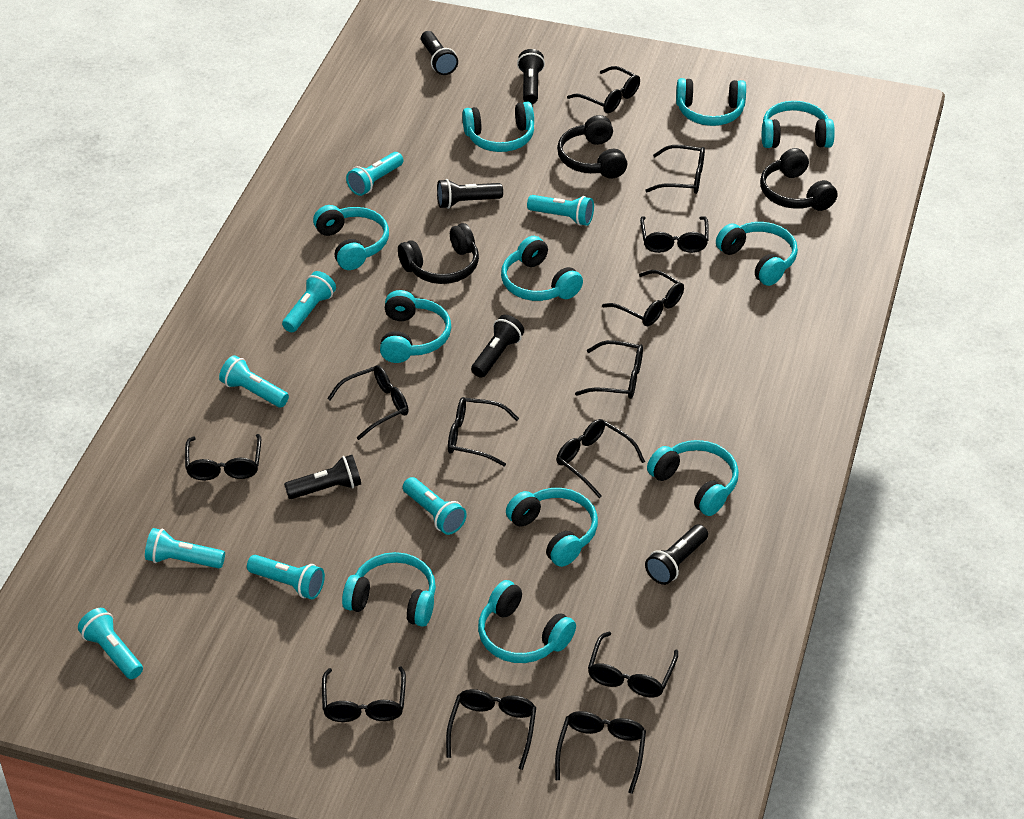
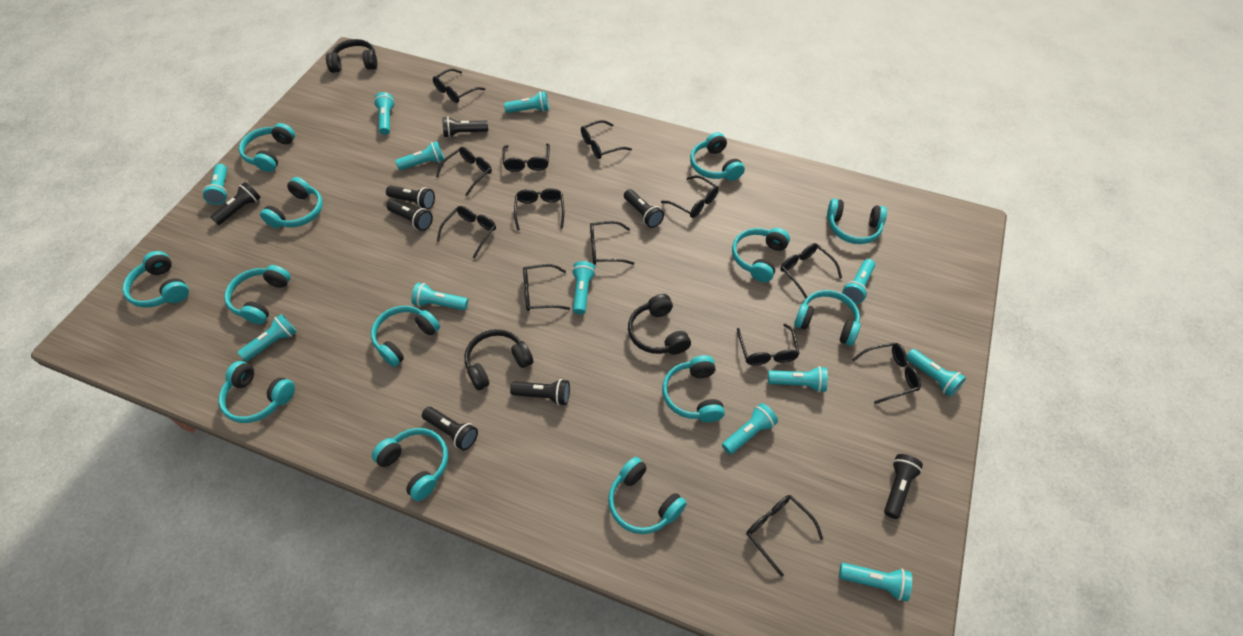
black flashlight: [284,455,361,499] [421,31,458,75] [437,179,503,209] [471,315,524,378] [517,49,545,104] [645,524,708,585] = 6 -> [210,182,261,225] [386,186,435,209] [387,200,433,231] [422,407,478,450] [442,117,488,138] [510,379,570,406] [624,189,664,228] [884,454,923,519] = 8
turquoise flashlight: [78,608,143,679] [145,528,225,568] [219,355,289,407] [247,555,325,599] [282,271,336,332] [346,152,403,196] [403,477,467,535] [527,195,594,226] = 8 -> [203,164,228,205] [238,314,297,361] [374,92,395,135] [395,141,444,170] [411,283,468,310] [504,91,549,113] [572,261,596,314] [722,403,778,455] [768,366,828,392] [839,563,912,602] [842,259,875,304] [907,349,966,397] = 12
turquoise headphones: [313,205,389,270] [342,552,436,627] [380,290,451,363] [462,102,534,152] [478,580,576,663] [501,236,583,301] [506,488,598,567] [647,440,739,516] [676,78,746,126] [716,222,798,286] [762,101,835,148] = 11 -> [122,251,189,308] [218,361,295,423] [224,265,291,324] [239,123,295,172] [260,177,323,228] [371,306,440,367] [372,428,448,501] [608,457,687,534] [662,355,725,422] [690,132,745,181] [732,228,790,282] [794,290,860,346] [827,199,887,244] = 13

